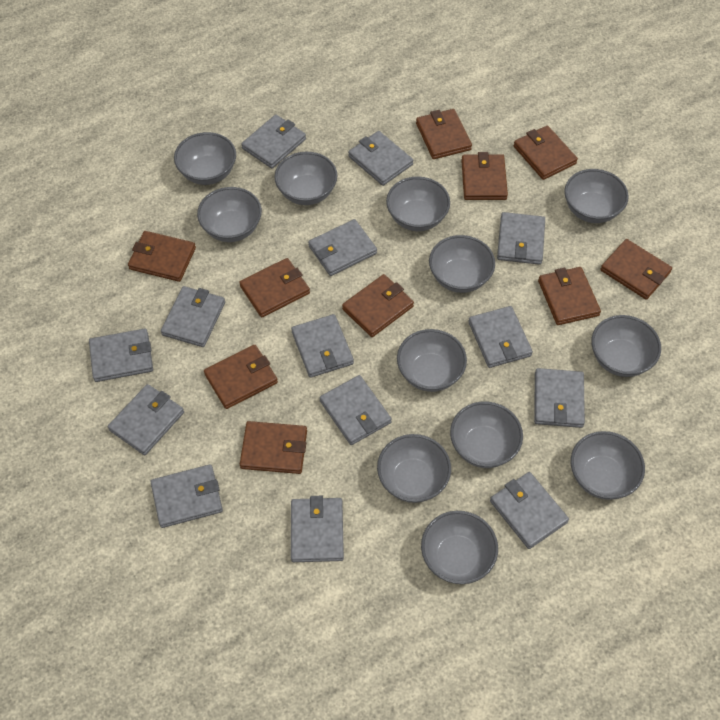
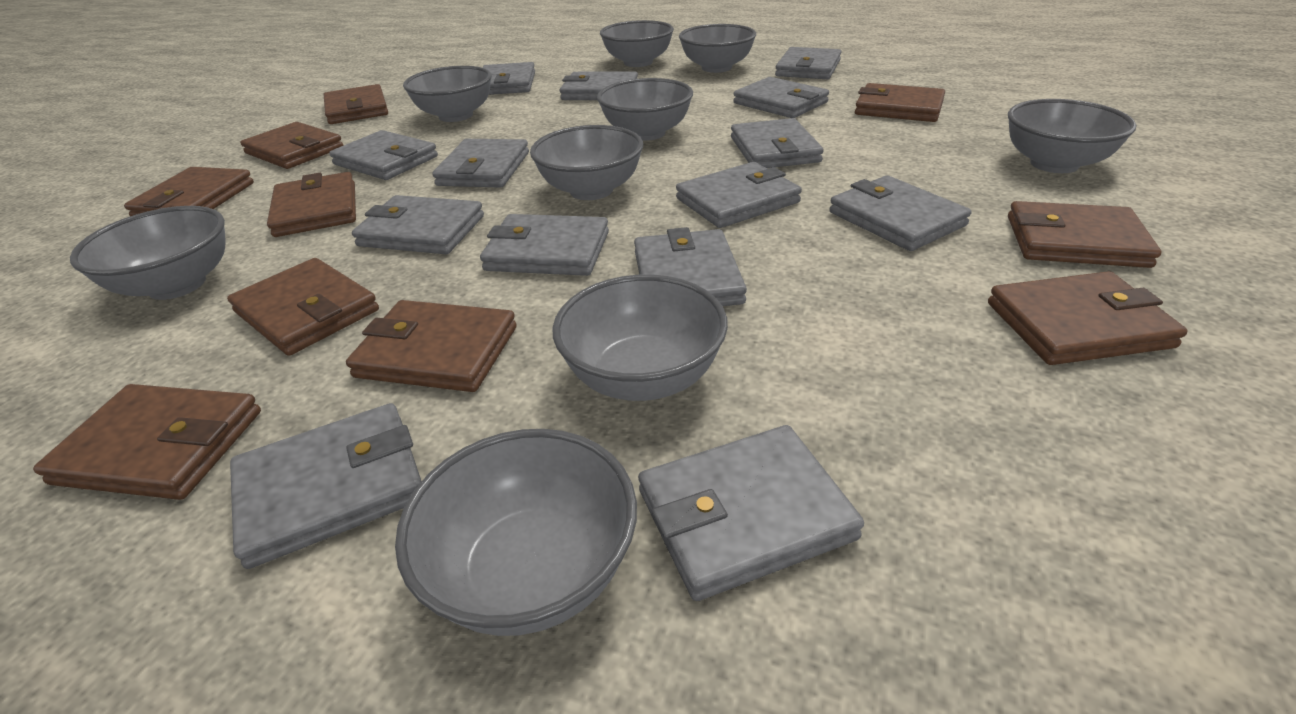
grey bowl: [174,132,236,185] [197,187,262,242] [274,152,338,205] [377,434,451,503] [386,176,450,231] [397,329,467,392] [421,511,498,584] [429,235,495,293] [450,402,523,468] [564,169,629,223] [571,431,645,500] [591,315,661,377] = 12 -> [70,206,226,300] [395,429,637,636] [403,66,492,122] [530,125,643,200] [552,275,728,401] [597,78,693,141] [600,20,674,67] [679,24,756,73] [1008,99,1136,173] = 9

